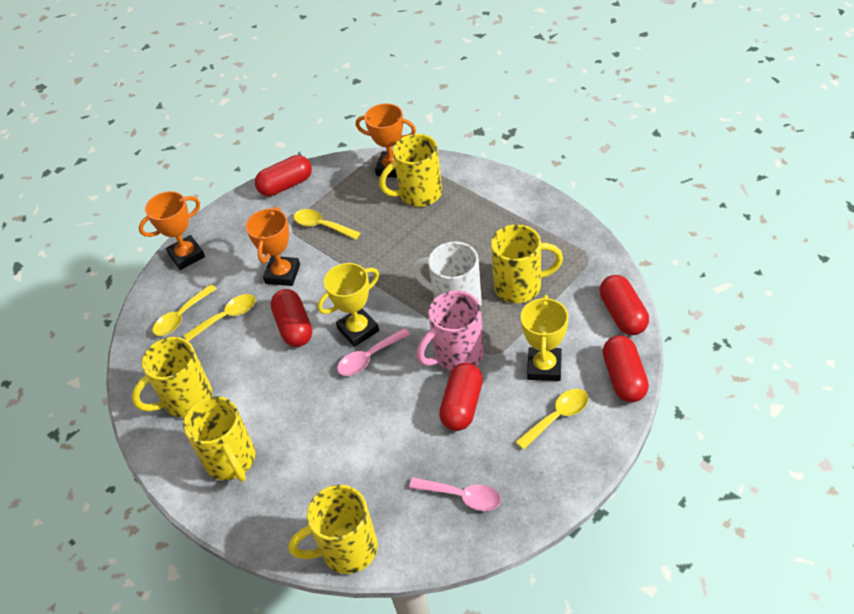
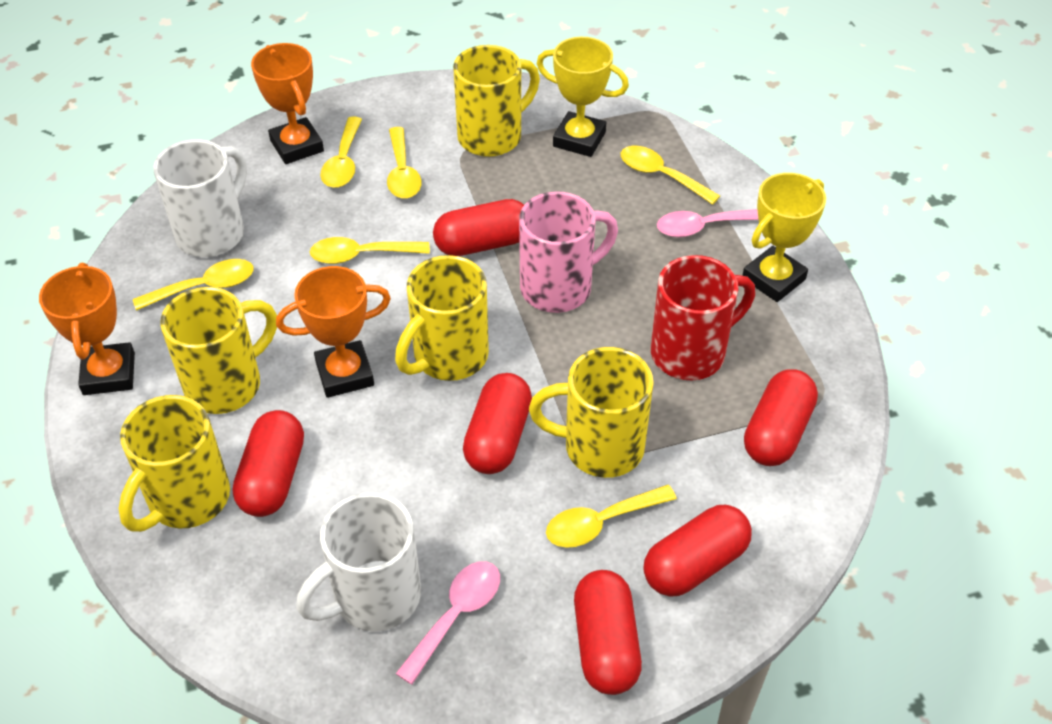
red capsule: [255,155,312,196] [270,289,312,347] [439,363,483,431] [599,275,649,335] [603,335,649,403] = 5 -> [233,410,304,517] [433,199,524,256] [463,373,532,474] [574,570,642,695] [644,505,752,597] [744,369,818,466] = 6
red mug: none = 0 -> [651,255,755,380] = 1
white mug: [413,242,482,307] = 1 -> [153,139,247,257] [296,492,421,632] = 2
yellow spoon: [152,284,217,336] [183,294,256,341] [294,209,360,240] [516,389,588,450] = 4 -> [133,259,254,311] [310,237,430,264] [320,116,362,188] [387,127,421,199] [546,485,677,548] [621,146,720,205] = 6

